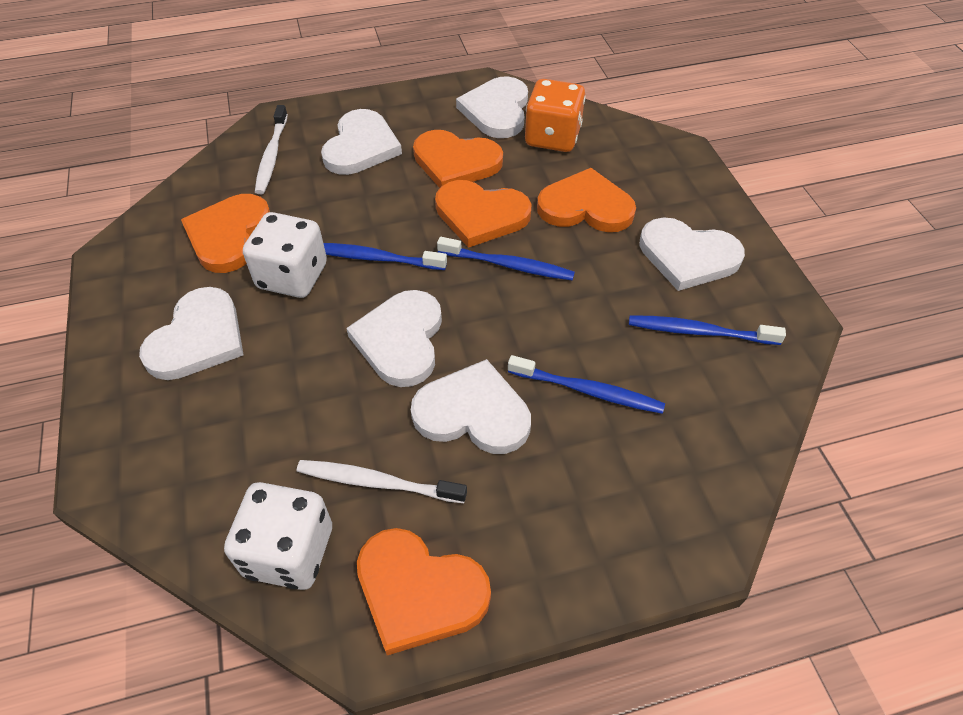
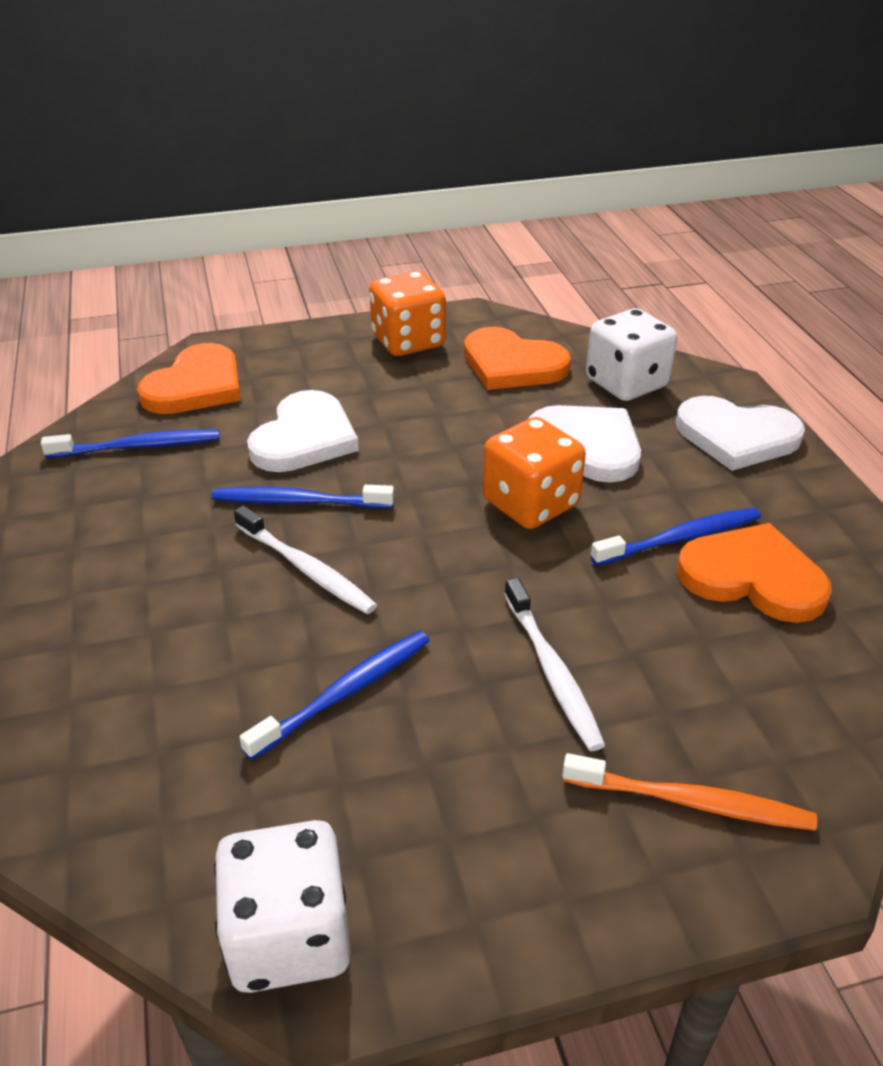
orange dice: [525,79,586,152] = 1 -> [369,271,446,356] [483,417,586,529] = 2
orange heart: [181,194,270,273] [357,528,491,655] [413,130,503,188] [435,180,532,248] [537,168,636,232] = 5 -> [137,343,241,414] [464,327,571,390] [677,523,832,623] = 3
orange toothbrush: none = 0 -> [562,753,817,831] = 1
white heart: [139,287,243,380] [321,109,402,175] [346,290,442,387] [411,359,531,454] [456,76,528,138] [639,218,745,291] = 6 -> [247,390,359,472] [529,405,641,483] [676,396,805,471] = 3

